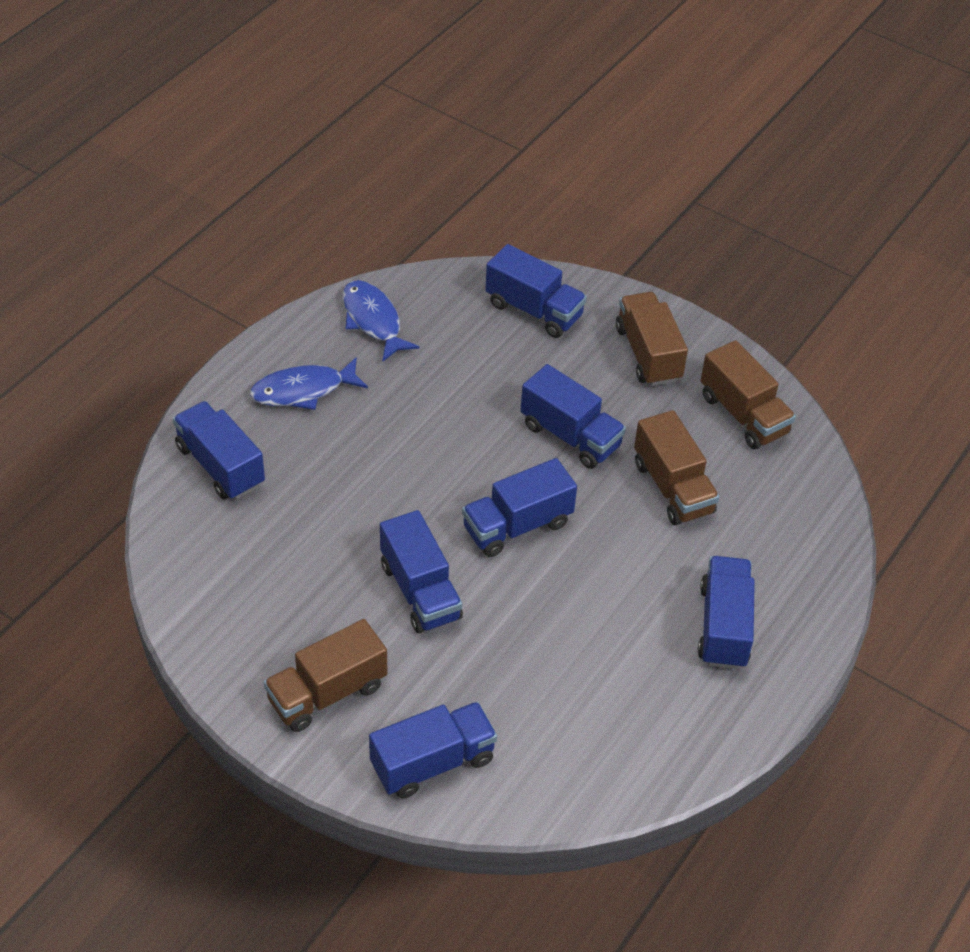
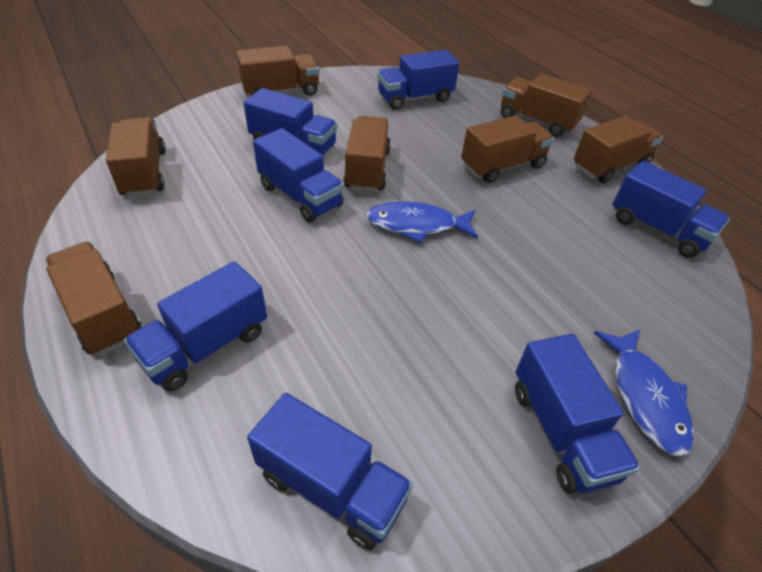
brown truck: [264,619,387,732] [616,292,688,386] [634,410,719,525] [701,340,796,449] = 4 -> [45,242,142,355] [106,117,166,197] [236,46,320,96] [344,116,391,192] [461,115,554,183] [501,74,592,137] [574,116,663,183] = 7

